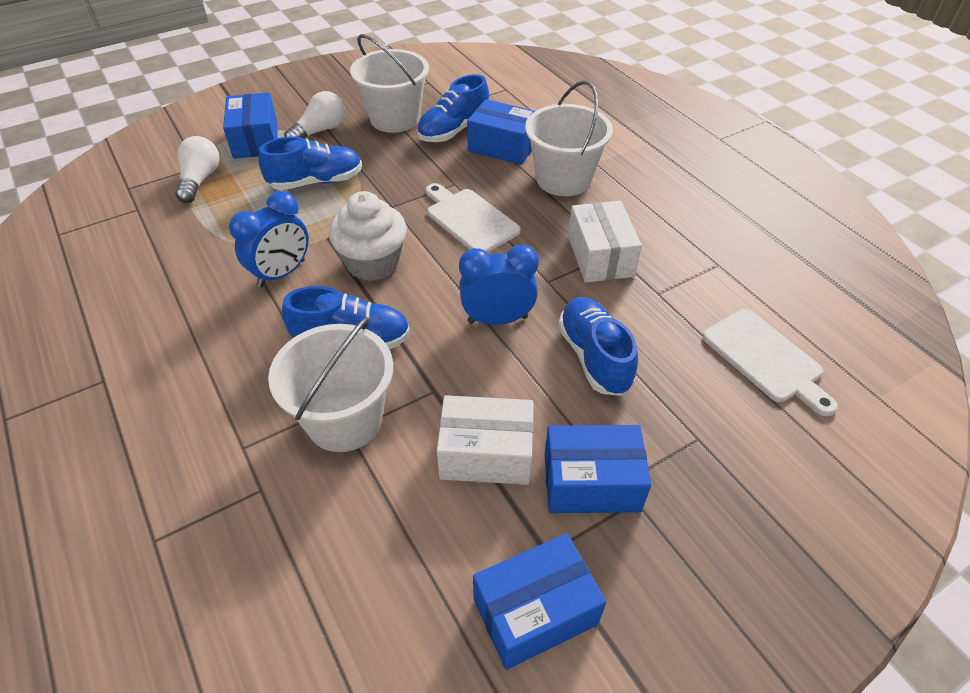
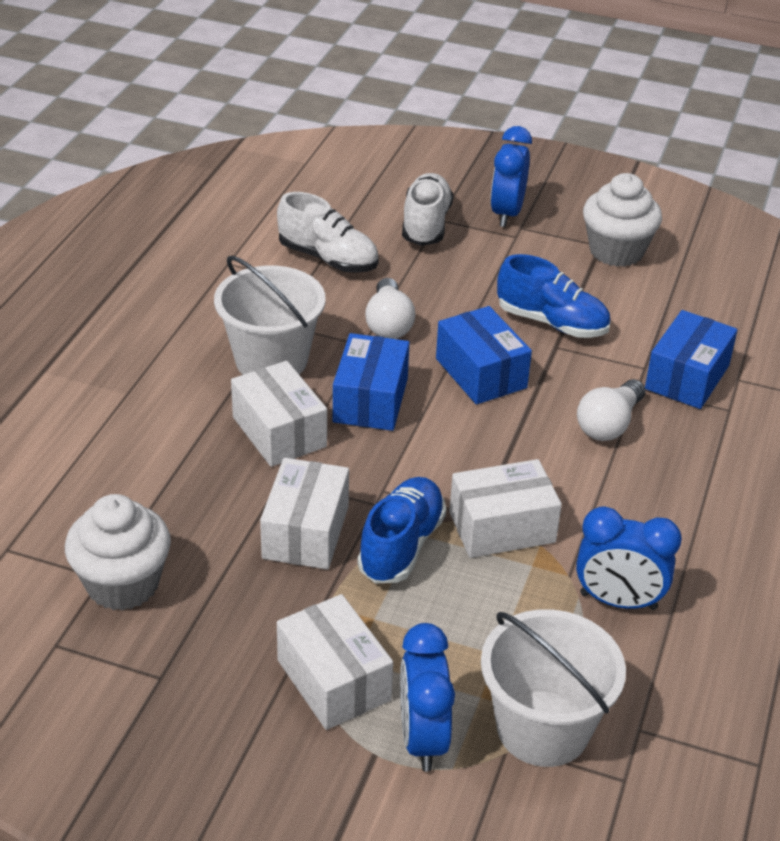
blue box: [223,92,278,159] [467,99,535,165] [473,533,606,670] [544,425,651,513] = 4 -> [333,333,410,431] [436,306,532,404] [645,310,737,409] = 3
blue clock: [229,191,309,288] [459,245,539,325] = 2 -> [400,623,455,771] [491,126,532,227] [576,506,682,610] = 3
blue shoe: [258,137,362,190] [282,286,410,349] [417,74,489,142] [558,297,638,396] = 4 -> [357,477,446,583] [497,254,610,338] = 2
white box: [437,395,534,485] [568,201,642,282] = 2 -> [231,361,327,467] [260,458,349,570] [277,594,393,730] [449,459,562,558] = 4
white bucket: [268,317,393,452] [350,34,429,133] [525,80,613,196] = 3 -> [214,256,326,375] [481,609,626,767] = 2
white cupcake: [329,191,407,281] = 1 -> [65,494,171,611] [583,173,662,267] = 2
white cutting board: [426,183,521,252] [703,309,838,416] = 2 -> none = 0
white shoe: none = 0 -> [277,192,379,273] [402,173,453,246] = 2

